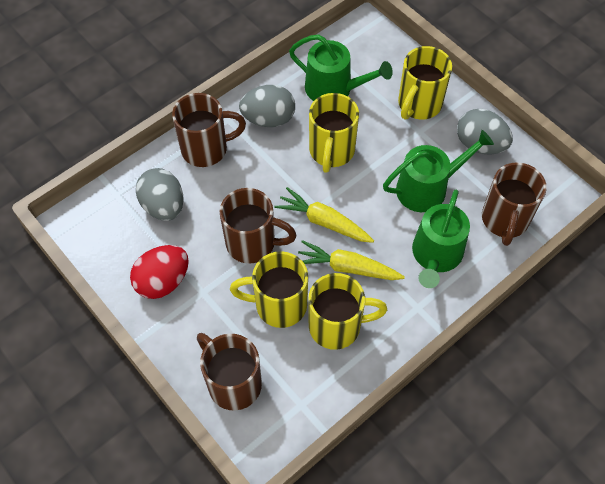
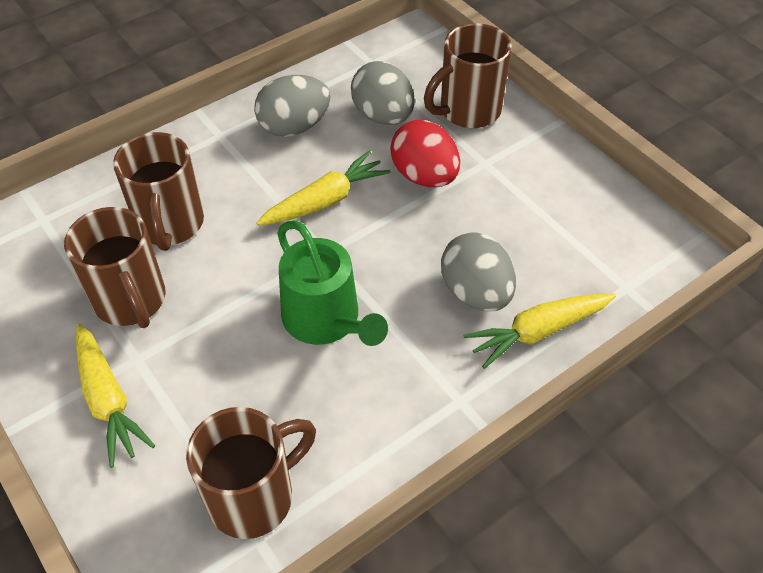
green watering can: [289,35,393,101] [383,130,494,212] [412,190,470,288] = 3 -> [277,220,388,346] = 1
yellow carrot: [274,187,374,243] [298,240,405,280] = 2 -> [76,323,155,468] [256,151,391,226] [463,294,616,369] = 3
yellow mug: [230,251,308,328] [308,273,387,350] [309,93,359,173] [398,46,452,120] = 4 -> none = 0

